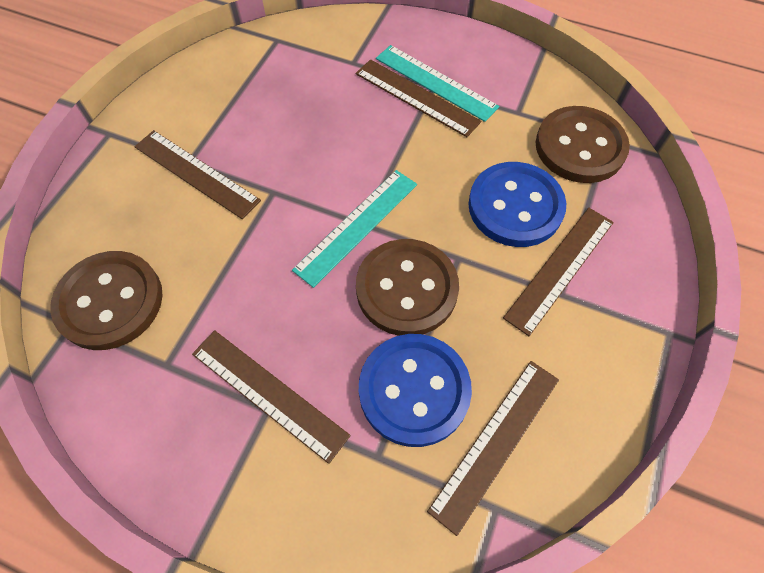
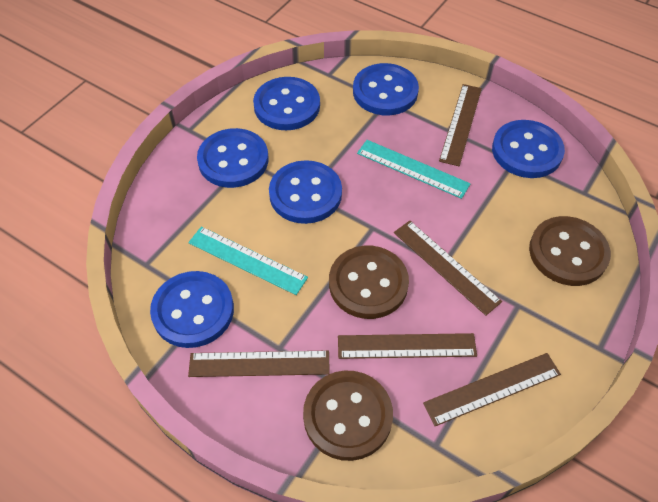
blue button: [359,334,472,447] [468,162,566,247] = 2 -> [150,271,234,348] [197,128,268,188] [253,77,320,130] [269,160,342,224] [353,63,419,115] [492,120,565,178] = 6

